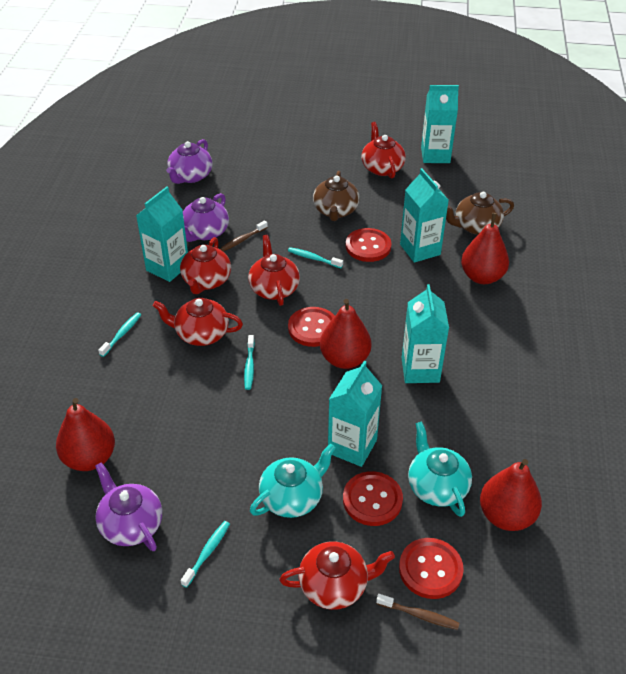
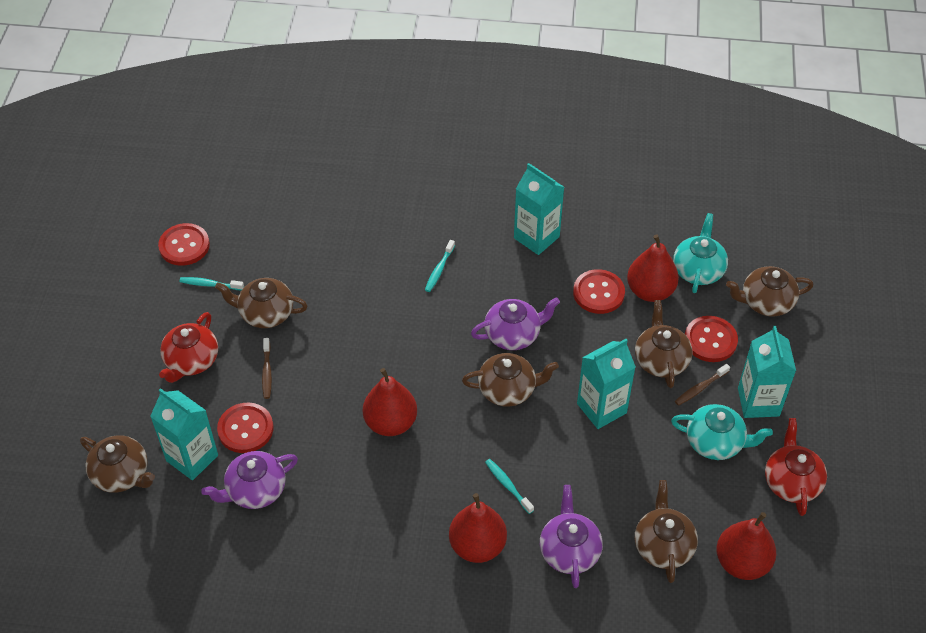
brown teapot: [313,171,360,221] [446,192,514,235] = 2 -> [80,435,155,493] [215,278,308,328] [462,353,559,407] [635,300,693,388] [635,480,698,583] [726,266,813,316] = 6
red teapot: [153,298,243,346] [180,237,231,294] [248,235,300,306] [279,541,395,610] [361,122,406,179] = 5 -> [159,312,218,383] [765,418,827,516] = 2
turquoise carton: [136,187,188,282] [328,361,382,467] [400,168,449,263] [402,284,449,383] [421,85,459,163] = 5 -> [150,388,218,480] [514,163,564,255] [577,339,636,429] [738,326,796,418] = 4
turquoise toothbrush: [98,312,141,357] [180,521,230,588] [244,335,255,390] [288,247,343,268] = 4 -> [180,277,244,290] [425,240,455,292] [485,459,534,514] = 3

